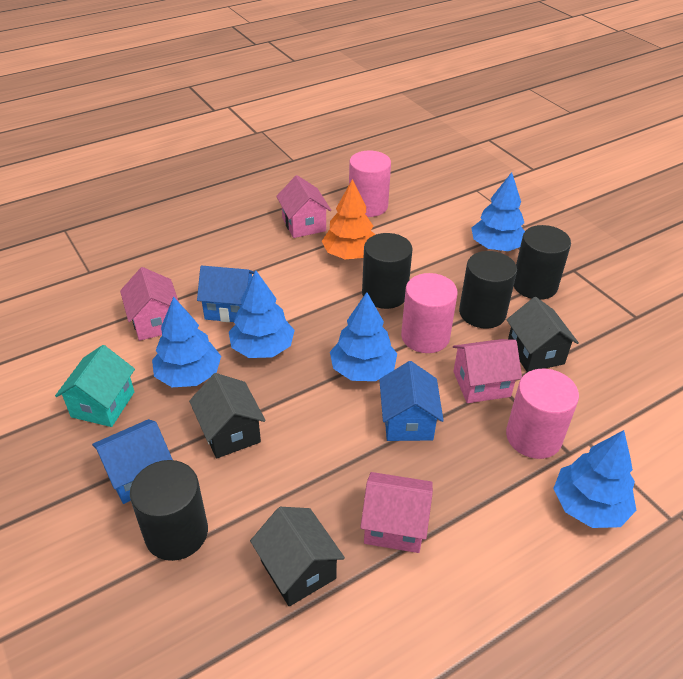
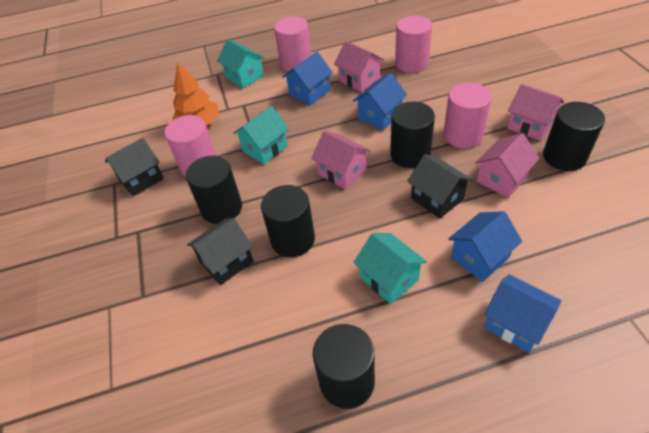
black cylinder: [130,460,208,561] [362,233,413,309] [459,251,517,329] [514,225,571,300] = 4 -> [186,156,242,224] [261,185,315,257] [313,324,375,409] [390,102,435,168] [543,102,605,171] = 5
blue house: [92,419,173,504] [197,266,254,322] [379,361,444,441] = 3 -> [282,52,333,105] [353,73,407,130] [448,211,522,282] [484,274,561,353] = 4
blue tree: [152,297,221,387] [229,270,295,358] [330,292,397,381] [471,172,525,251] [553,430,637,528] = 5 -> none = 0
pink cylinder: [349,151,391,217] [401,273,457,353] [506,369,579,459] = 3 -> [165,115,217,177] [274,16,311,71] [395,16,432,73] [443,83,492,148] = 4
turquoise house: [55,345,135,427] = 1 -> [217,39,264,89] [233,106,289,164] [354,233,427,304] = 3

